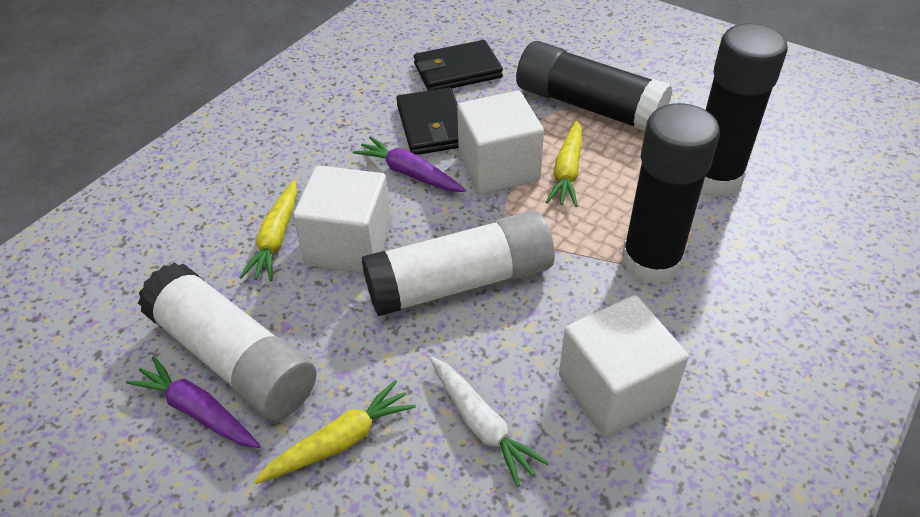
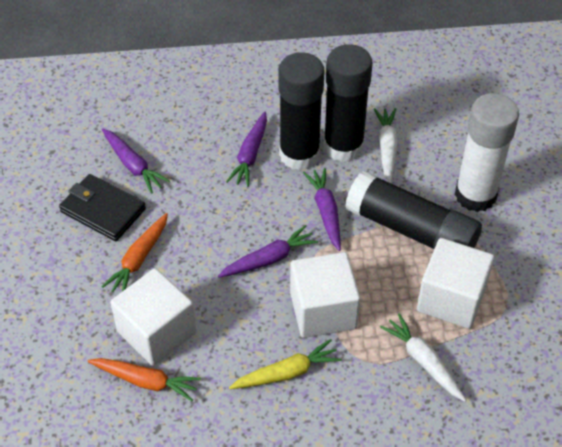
black wallet: [396,87,458,155] [414,40,503,91] = 2 -> [59,174,146,241] = 1
orange carrot: none = 0 -> [88,358,201,401] [102,213,168,292] = 2
purple carrot: [126,356,260,448] [353,136,466,192] = 2 -> [102,129,170,194] [218,225,318,278] [226,111,267,187] [303,168,341,251] = 4
white carrot: [430,357,549,487] = 1 -> [374,108,398,183] [380,313,466,401] = 2
white glue stick: [138,262,317,420] [362,210,555,316] = 2 -> [455,93,519,212] = 1
yellow carrot: [239,180,297,281] [254,380,416,484] [546,120,582,207] = 3 -> [229,339,342,389] = 1

